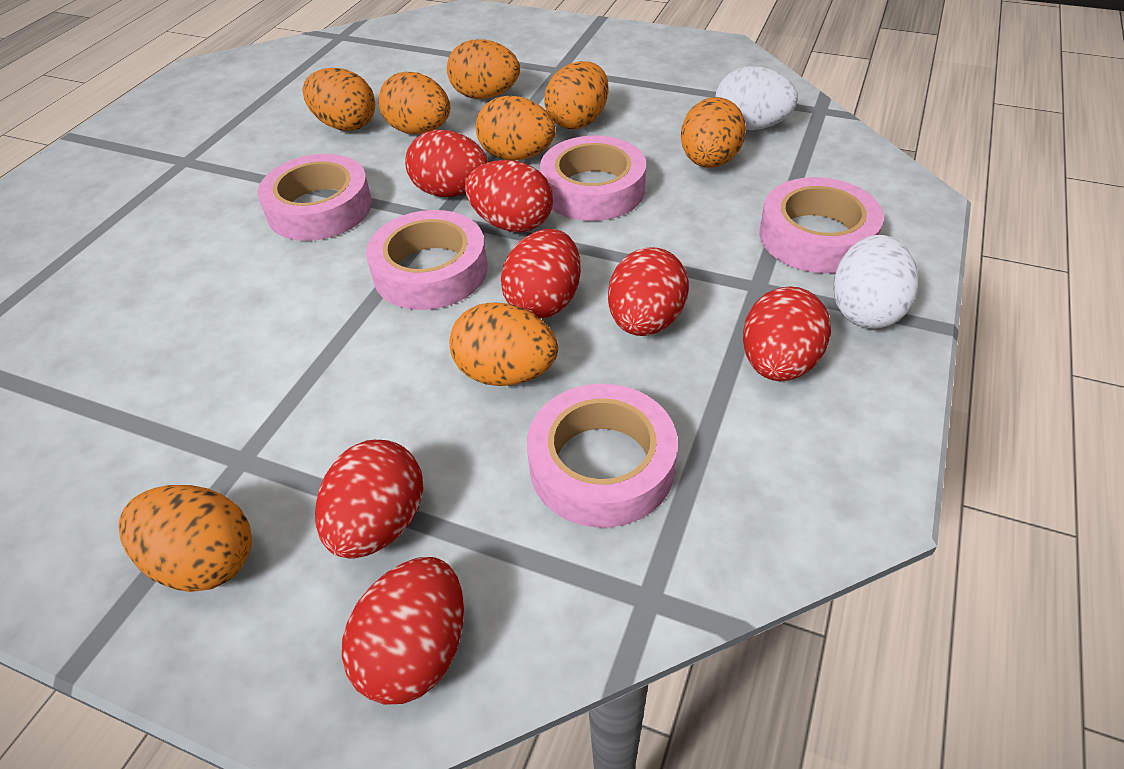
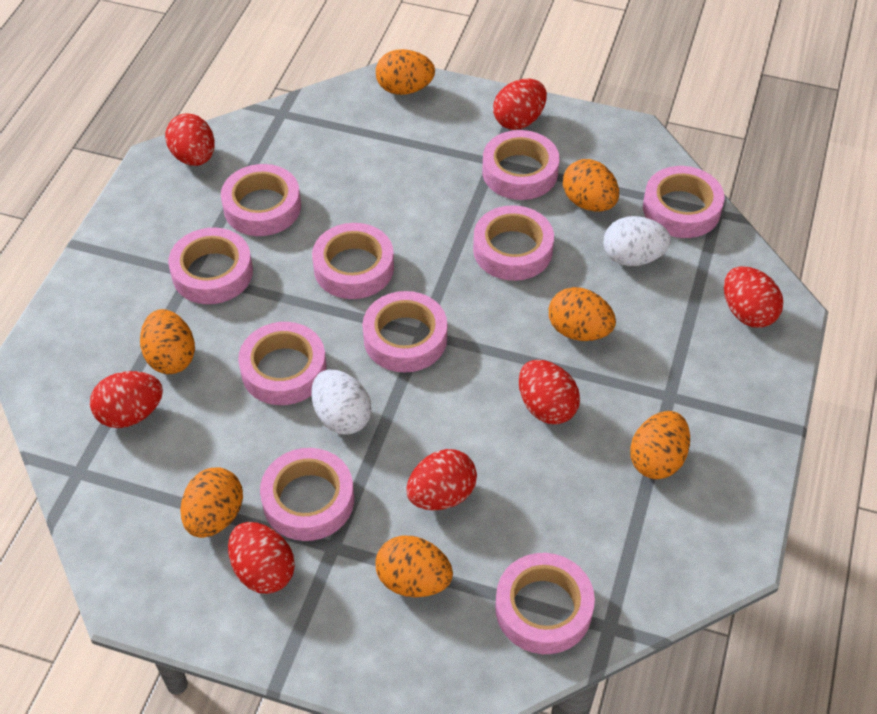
orange egg: [119,485,252,592] [303,68,375,131] [378,72,450,134] [447,39,520,99] [450,303,558,386] [476,96,556,161] [544,61,609,130] [681,97,746,168] = 8 -> [140,309,195,374] [180,467,243,538] [375,536,453,597] [376,49,435,95] [549,287,616,341] [563,159,619,212] [630,411,690,479] = 7
pink tape: [257,154,372,241] [366,210,488,310] [527,384,678,528] [540,136,646,221] [759,177,884,273] = 5 -> [168,228,253,304] [221,164,301,236] [238,322,327,405] [260,448,354,541] [312,223,394,299] [363,291,447,372] [473,205,554,281] [482,130,559,200] [495,553,595,654] [643,166,725,238] = 10

